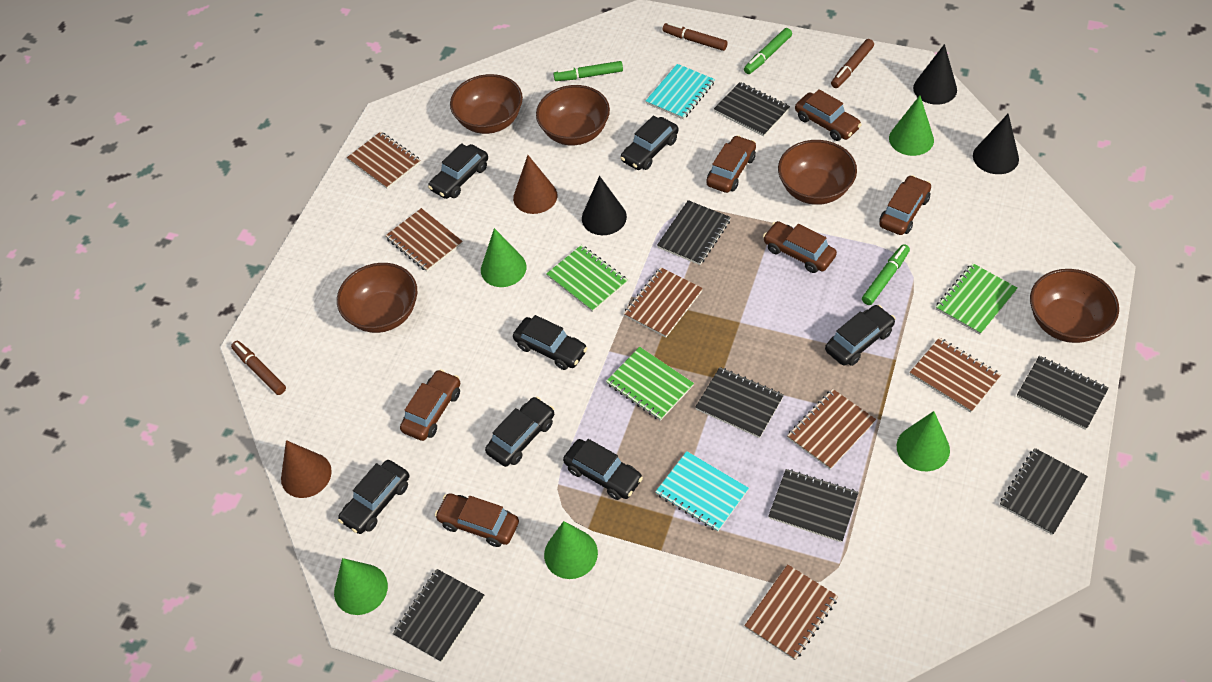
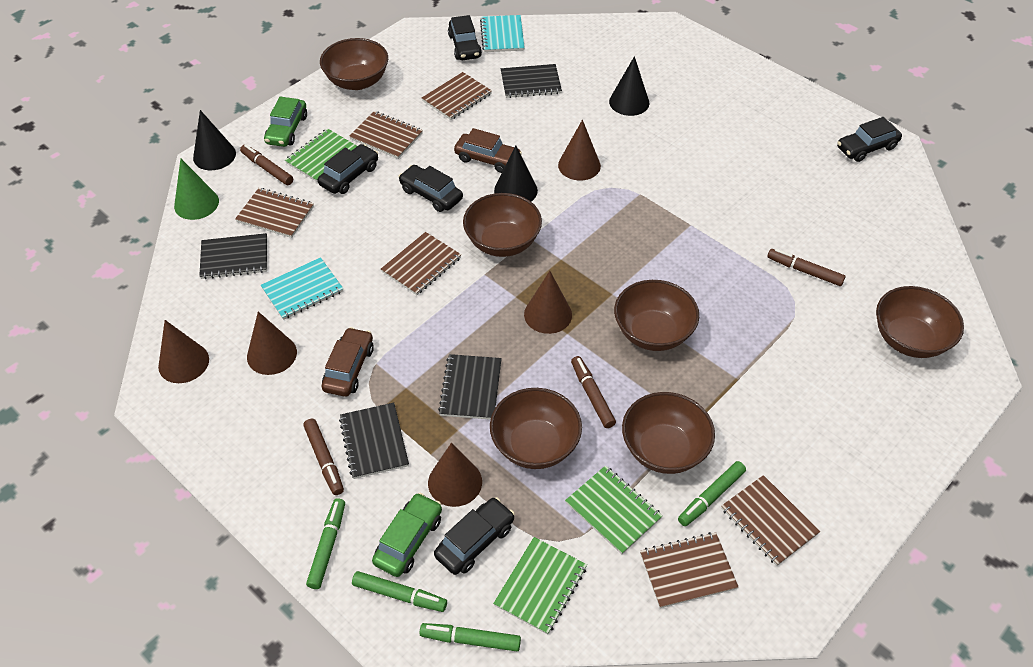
black car: [338,460,409,534] [428,143,488,199] [485,397,554,467] [513,315,587,370] [563,439,643,500] [620,116,678,170] [825,305,896,366] = 7 -> [318,144,378,194] [398,165,463,212] [434,497,515,575] [448,15,482,60] [837,117,902,162] = 5
black notebook: [393,569,484,662] [657,200,731,265] [695,367,784,438] [714,82,790,136] [768,469,859,542] [1000,448,1088,535] [1017,356,1109,430] = 7 -> [199,233,267,279] [339,403,409,479] [438,354,502,420] [501,64,562,98] = 4
brown bowl: [337,263,417,333] [450,74,523,134] [536,85,610,145] [778,140,857,205] [1030,269,1119,343] = 5 -> [320,38,388,90] [463,193,542,257] [490,388,582,469] [614,280,699,351] [622,392,715,474] [876,286,964,358] = 6
brown car: [400,369,460,441] [435,493,519,547] [706,135,756,193] [763,221,837,273] [795,89,862,141] [879,175,931,235] = 6 -> [322,327,374,397] [454,128,522,173] = 2
brown cone: [281,440,332,498] [513,155,557,214] = 2 -> [158,320,209,383] [247,312,297,375] [428,443,482,507] [524,271,572,334] [558,120,601,180] = 5
brown marker: [231,341,286,395] [662,22,728,51] [831,39,874,88] = 3 -> [240,144,293,185] [303,419,344,495] [571,356,616,428] [767,249,845,286] = 4
green car: none = 0 -> [264,96,307,147] [372,493,442,577] = 2
green cone: [334,558,388,615] [481,228,526,287] [544,521,598,579] [889,95,934,156] [897,411,950,471] = 5 -> [174,158,219,220] = 1
green marker: [553,61,623,81] [744,28,792,74] [862,244,910,305] = 3 -> [306,498,345,589] [352,571,447,612] [420,623,521,651] [678,461,746,526] = 4

